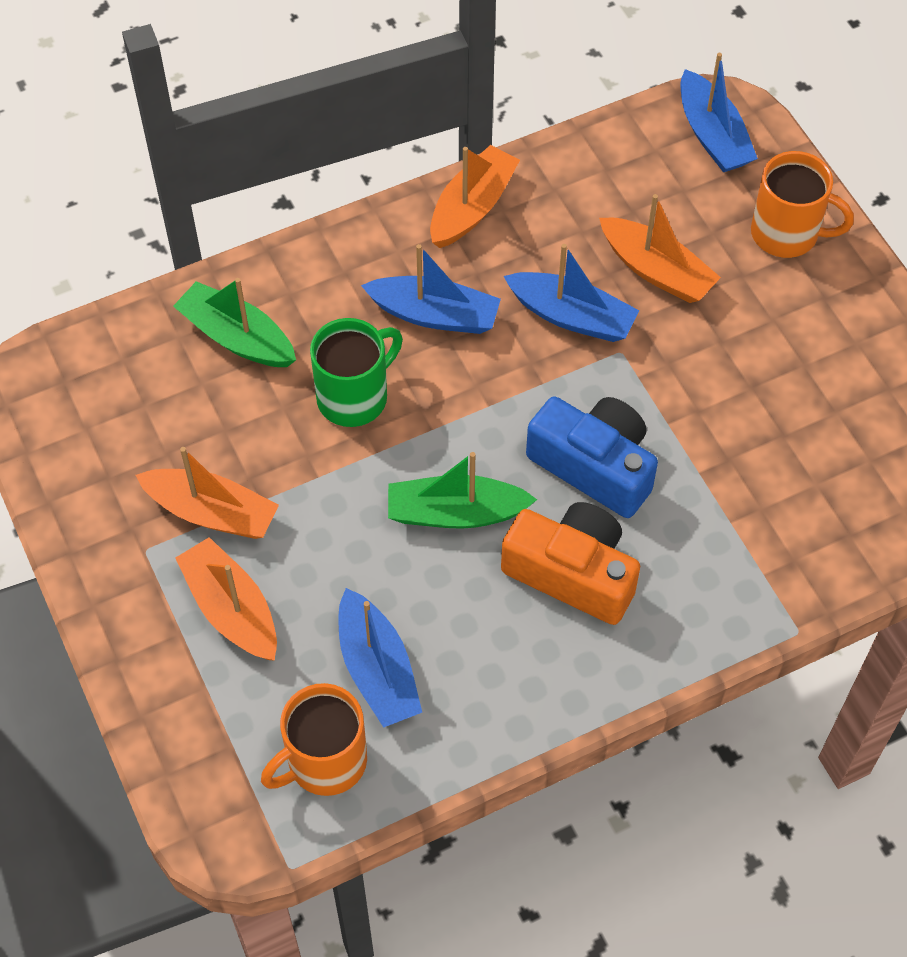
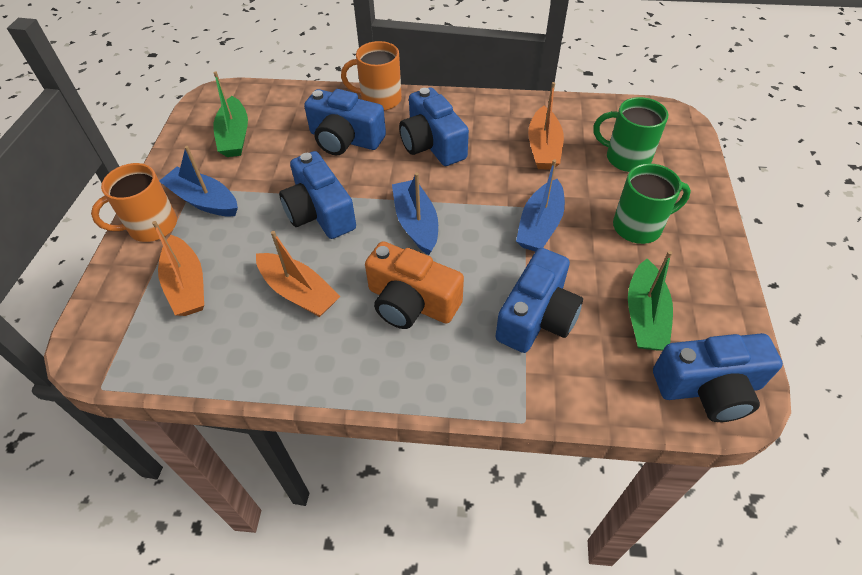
blue boat: [339,588,422,728] [361,244,501,334] [504,244,639,342] [680,53,758,172] = 4 -> [159,146,238,216] [392,172,438,255] [516,159,565,252] = 3
blue camera: [526,396,658,518] = 1 -> [279,151,356,239] [304,89,386,155] [399,87,469,166] [495,248,583,353] [653,333,783,422] = 5
green mug: [310,318,403,427] = 1 -> [594,97,668,172] [613,163,691,244] = 2
orange boat: [136,447,279,539] [175,537,277,660] [430,145,520,248] [599,194,721,303] = 4 -> [152,221,204,316] [256,231,341,317] [528,82,564,170] = 3

